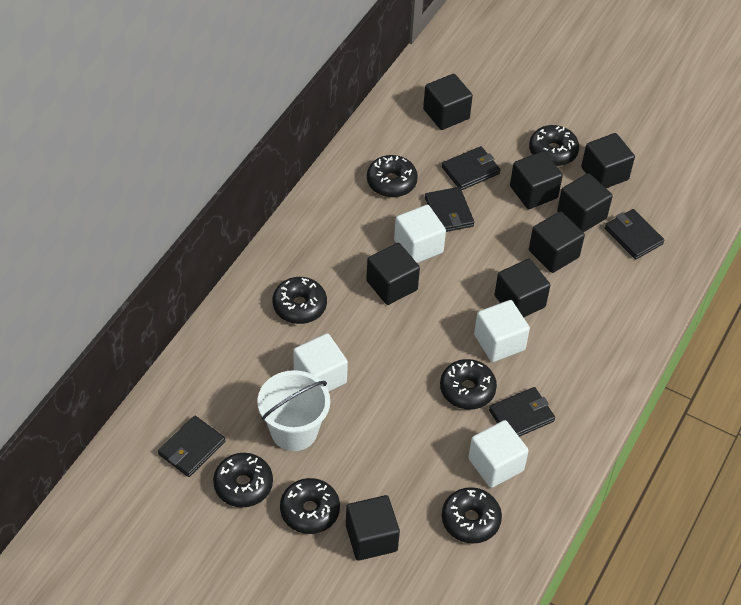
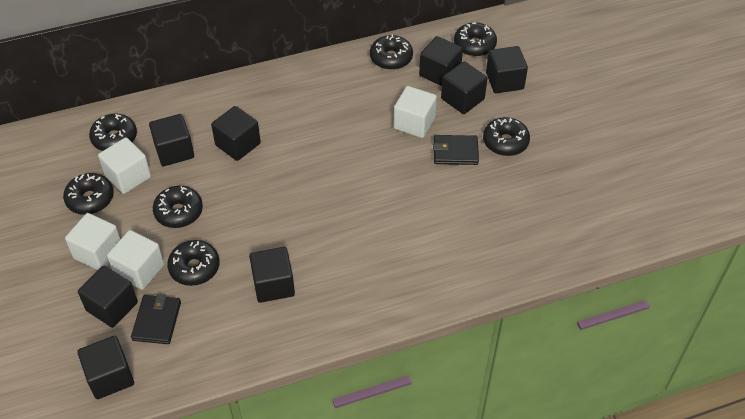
black wallet: [158,415,225,477] [425,187,474,232] [442,146,500,190] [489,387,555,437] [605,209,665,259] = 5 -> [131,294,181,344] [433,135,479,165] = 2
white bucket: [257,370,330,451] = 1 -> none = 0

